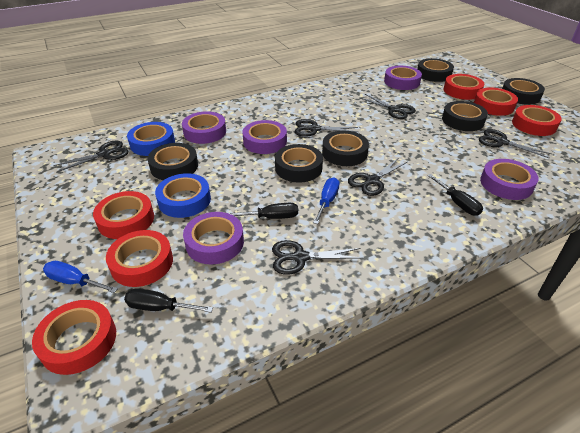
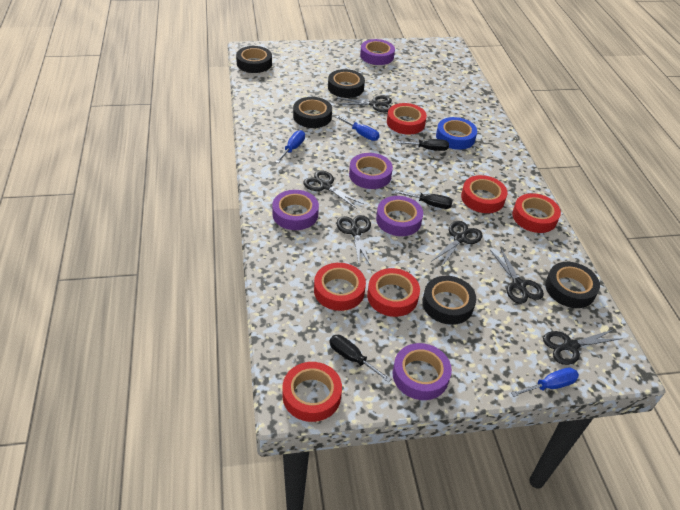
black tape: [147,143,198,180] [275,144,323,183] [322,131,369,166] [417,58,454,82] [442,101,488,131] [502,78,545,105] = 6 -> [236,46,272,73] [293,97,332,128] [328,69,365,98] [422,276,476,325] [545,262,600,308] = 5
blue screwdriver: [43,261,118,293] [313,177,340,224] = 2 -> [275,130,305,163] [336,116,380,141] [511,367,579,397] = 3
blue tape: [127,122,175,156] [155,173,211,218] = 2 -> [436,117,477,150] = 1

